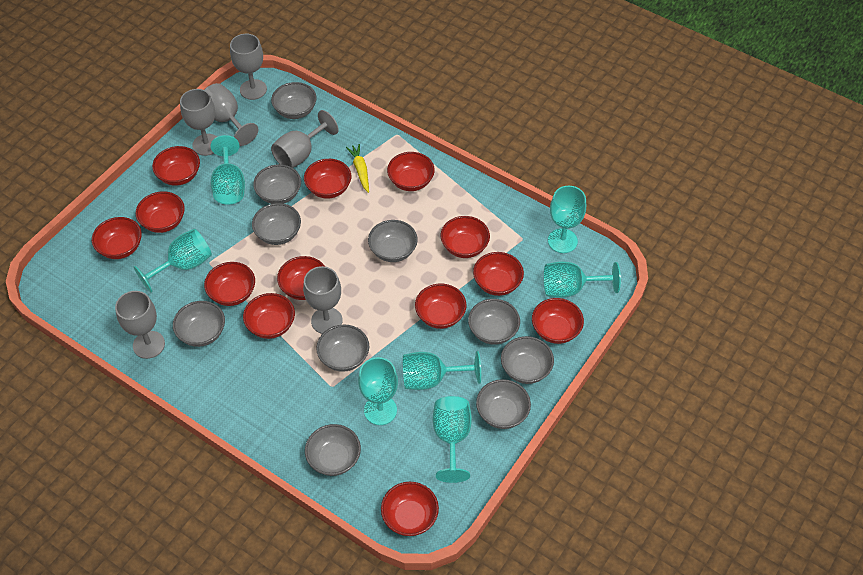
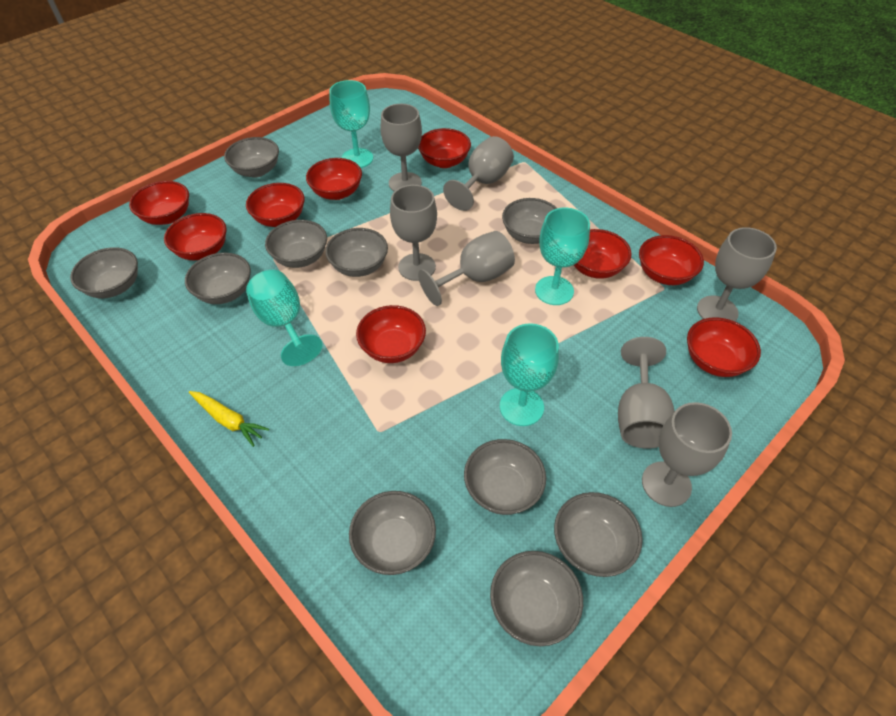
grey goblet: [115,291,165,359] [180,89,217,156] [204,83,259,146] [230,34,267,100] [271,110,339,168] [303,266,343,334] = 6 -> [381,104,422,191] [390,185,437,281] [418,231,515,306] [443,136,514,211] [618,337,675,449] [642,402,732,507] [697,227,777,322] = 7
red bowl: [92,217,142,259] [136,191,185,233] [152,146,200,186] [204,262,255,306] [243,293,295,339] [277,256,325,300] [304,159,351,199] [381,482,439,536] [387,152,435,191] [415,284,466,329] [441,216,490,258] [473,252,524,296] [532,298,584,344] = 13 -> [129,181,189,225] [164,213,227,260] [246,183,305,227] [306,158,362,200] [356,305,426,363] [418,128,471,168] [574,229,632,279] [639,235,704,285] [687,317,761,377] = 9
turquoise goblet: [134,229,212,293] [211,135,245,205] [358,357,398,425] [403,351,481,390] [433,396,472,483] [544,261,621,298] [548,186,586,253] = 7 -> [246,270,323,366] [329,80,373,168] [500,323,559,426] [535,208,590,305] = 4

